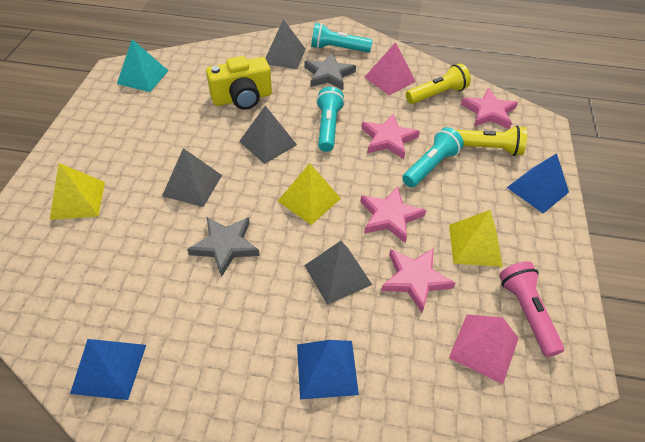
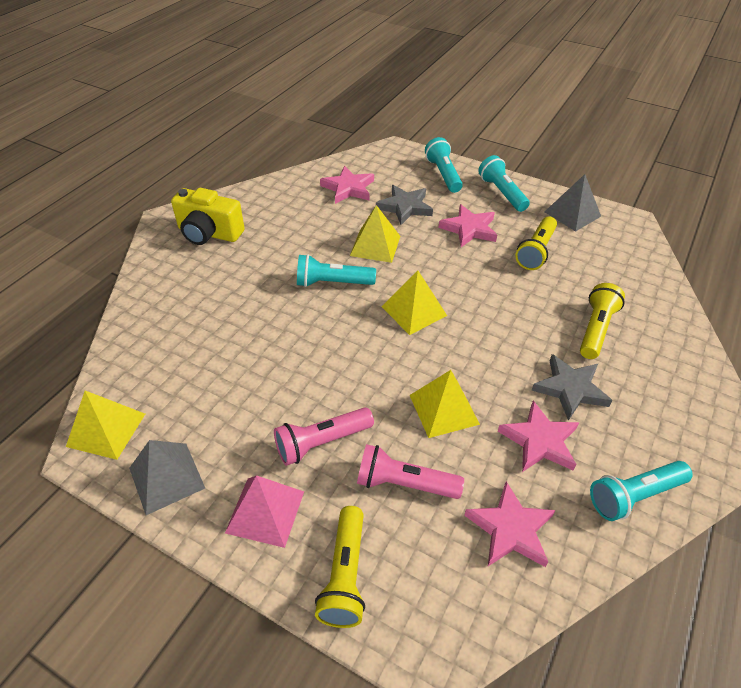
blue pyramid: [70,339,146,400] [297,340,359,399] [507,153,569,214] = 3 -> none = 0
grey pyramid: [162,148,222,207] [239,106,297,164] [265,19,306,69] [304,241,372,305] = 4 -> [129,440,205,515] [545,174,601,232] = 2
pink flashlight: [499,262,564,357] = 1 -> [274,407,374,466] [357,444,464,499] = 2
pink pyramid: [365,42,416,95] [449,314,519,384] = 2 -> [225,475,304,548] = 1
turquoise flashlight: [311,23,373,52] [316,87,345,152] [402,127,464,187] = 3 -> [297,254,376,287] [425,137,463,193] [478,155,530,212] [590,461,693,521] = 4
turquoise pyramid: [117,39,169,92] = 1 -> none = 0
yellow flashlight: [406,63,471,104] [456,125,527,156] = 2 -> [315,506,365,628] [515,216,557,270] [580,283,625,359] = 3
yellow pyramid: [50,163,105,220] [278,163,341,225] [449,210,503,267] = 3 -> [66,391,145,460] [350,205,400,263] [382,270,447,335] [410,370,480,438] = 4

